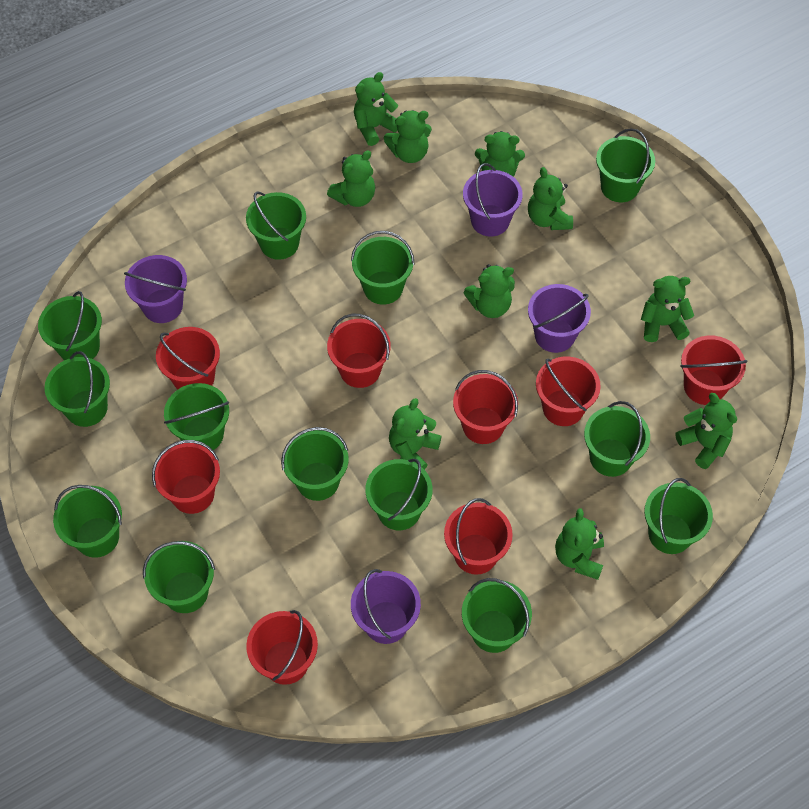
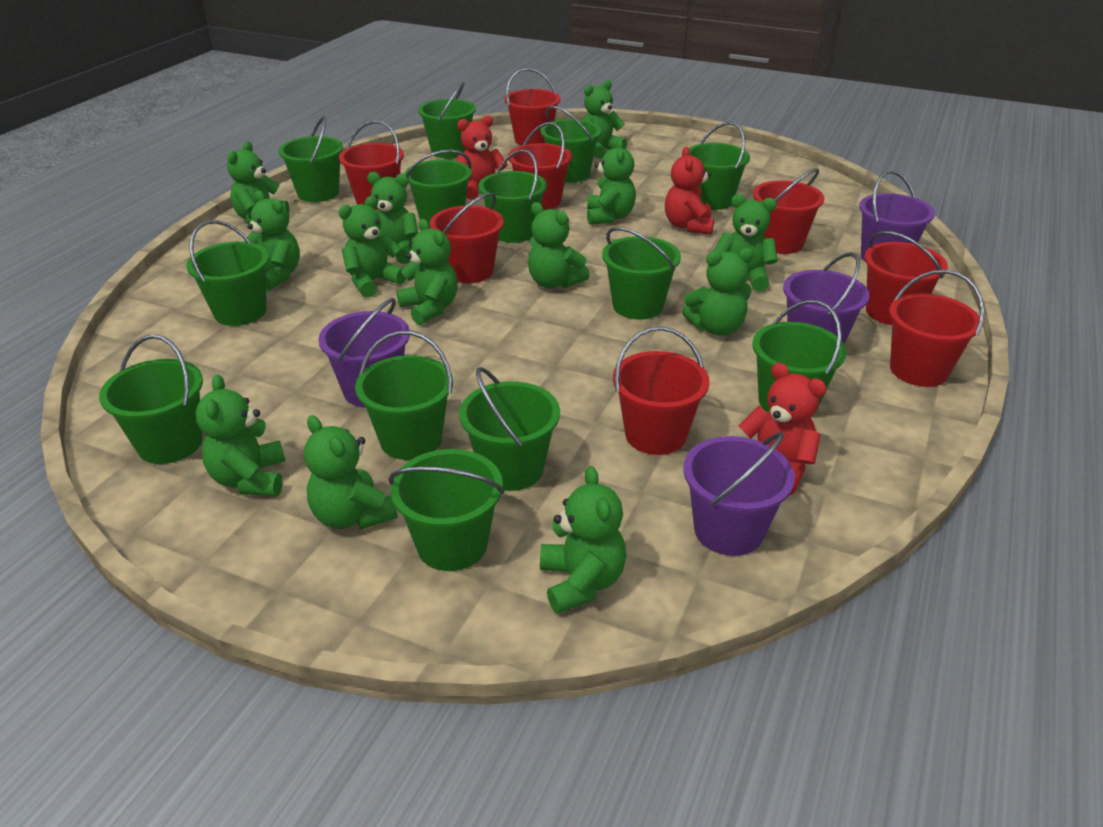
green teddy bear: [327,151,375,207] [354,72,398,146] [384,110,432,163] [389,398,442,470] [464,264,515,318] [475,131,525,177] [528,167,573,230] [555,508,604,580] [641,276,694,342] [675,393,737,469] = 10 -> [196,374,285,496] [227,141,289,224] [244,190,300,291] [304,415,398,530] [338,196,406,297] [367,172,418,264] [397,219,458,325] [528,202,590,288] [540,466,626,614] [583,80,627,159] [587,139,636,225] [682,248,754,336] [713,194,778,291] = 13
red teddy bear: none = 0 -> [457,115,508,200] [665,147,714,235] [738,363,827,495] = 3

